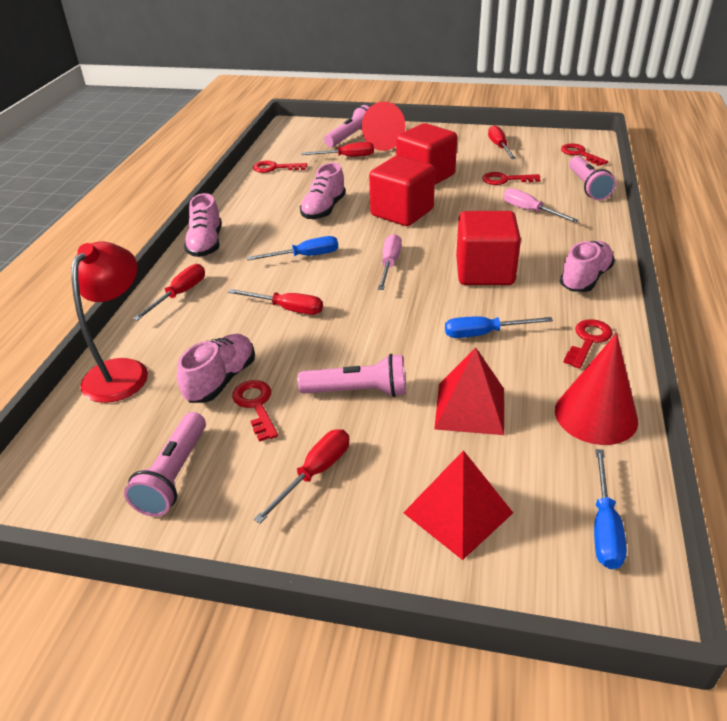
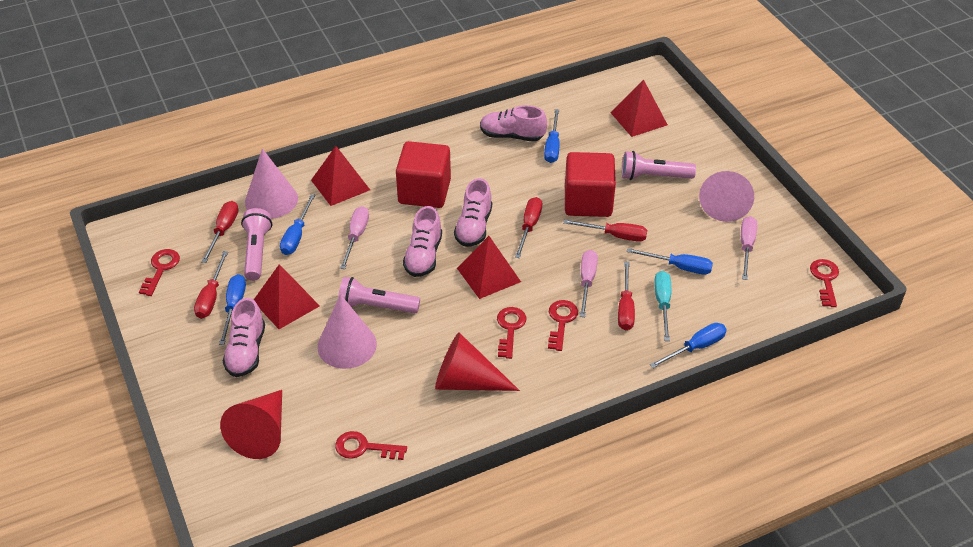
blue screwdriver: [247,236,338,260] [445,316,553,338] [594,449,627,569] = 3 -> [219,274,246,345] [280,194,316,255] [544,109,560,163] [626,248,713,274] [650,323,727,368] = 5
pink cone: none = 0 -> [245,149,298,219] [318,294,377,369] [699,171,754,222] = 3
pink flashlight: [124,412,206,517] [298,354,406,397] [324,105,369,147] [569,156,616,200] = 4 -> [241,208,272,281] [338,277,420,313] [622,151,696,180] = 3
pink screwdriver: [378,234,402,290] [503,188,579,223] = 2 -> [340,206,369,269] [580,250,598,317] [741,216,757,280] = 3
red cube: [369,156,435,226] [396,123,457,185] [456,211,521,285] = 3 -> [396,141,451,208] [565,152,616,217] = 2
red lamp: [71,241,148,403] = 1 -> none = 0
red pyramid: [403,450,513,560] [434,347,504,435] = 2 -> [254,264,320,329] [311,146,370,206] [457,236,521,299] [611,80,668,137] = 4
turquoise screwdriver: none = 0 -> [654,271,671,341] = 1

